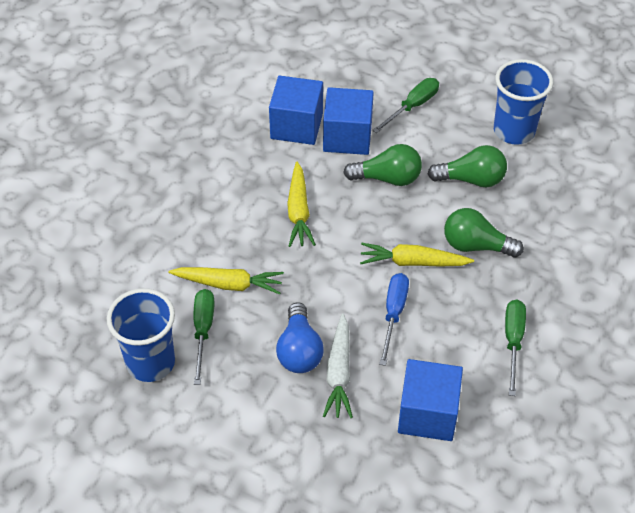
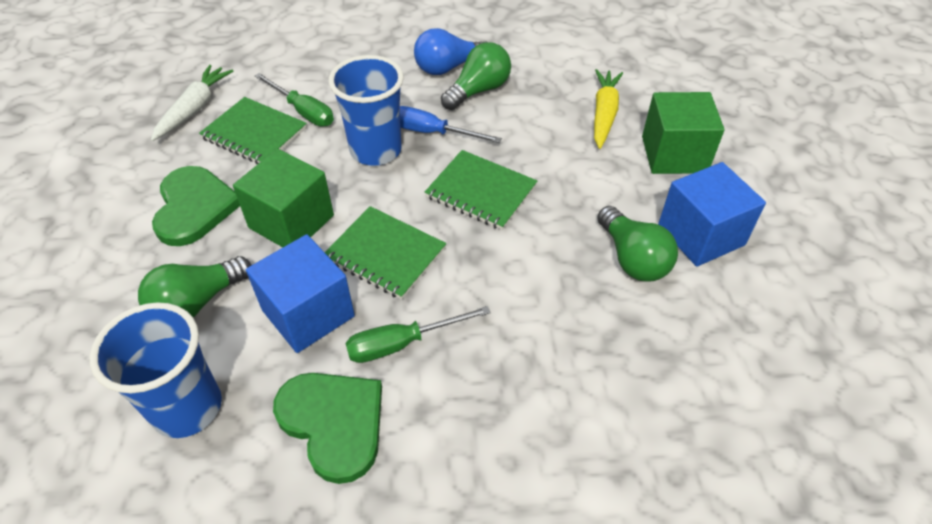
blue cube: [269,75,323,145] [323,87,374,155] [398,359,463,441] = 3 -> [246,234,355,353] [658,162,766,267] = 2
green cube: none = 0 -> [233,149,334,247] [642,92,724,174] = 2
green heart: none = 0 -> [152,166,240,246] [273,373,382,484] = 2
green notebook: none = 0 -> [199,97,307,164] [325,206,446,300] [425,150,537,230] = 3
green screwdriver: [193,289,215,385] [372,78,439,133] [505,300,526,396] = 3 -> [255,73,334,127] [346,306,491,363] = 2
yellow carrot: [168,267,284,294] [287,161,316,247] [360,243,474,267] = 3 -> [594,69,623,149] = 1

